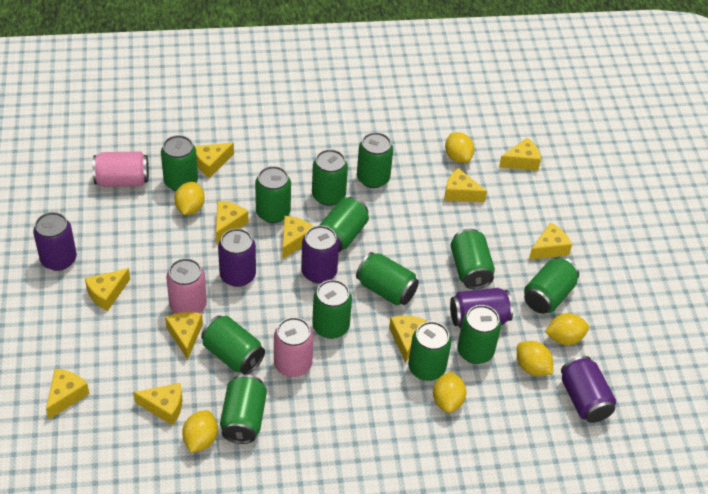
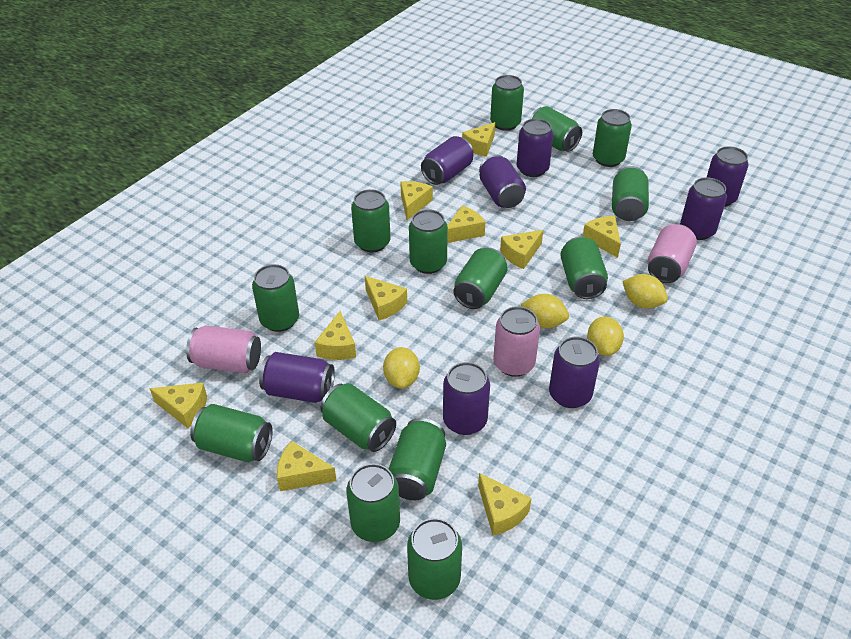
green can: [161,135,198,191] [201,316,265,374] [220,374,267,444] [255,166,291,223] [312,149,348,206] [312,280,352,339] [320,197,369,252] [356,252,419,305] [357,132,393,188] [408,321,451,381] [450,229,495,289] [457,305,501,364] [524,257,579,314] = 13 -> [190,404,273,462] [252,264,299,332] [321,383,396,452] [346,464,400,542] [351,189,391,252] [389,418,446,500] [407,518,462,600] [409,209,448,274] [453,248,508,309] [490,75,524,131] [530,106,582,152] [560,237,608,299] [593,109,632,167] [612,166,649,221] = 14
purple can: [33,212,77,271] [218,228,256,287] [301,225,339,284] [450,288,513,328] [561,356,616,423] = 5 -> [259,352,335,403] [421,136,474,185] [443,362,490,435] [479,155,526,208] [517,119,553,177] [549,337,600,408] [680,177,727,240] [707,146,749,207] = 8
yellow cheese: [46,369,89,419] [85,268,130,311] [133,383,182,425] [165,312,203,360] [195,143,234,178] [216,201,248,244] [282,216,314,259] [389,316,427,363] [444,168,487,202] [499,138,541,171] [529,222,572,260] = 11 -> [149,383,207,428] [277,441,337,491] [315,311,356,360] [365,276,407,320] [400,181,433,220] [447,206,485,243] [462,122,495,157] [478,473,531,536] [500,230,543,269] [583,216,621,258] = 10
yellow lemon: [174,182,205,215] [182,410,218,453] [433,372,466,413] [445,132,474,163] [517,341,553,376] [545,313,589,345] = 6 -> [383,347,420,389] [520,294,569,328] [587,316,624,356] [622,274,668,308] = 4

